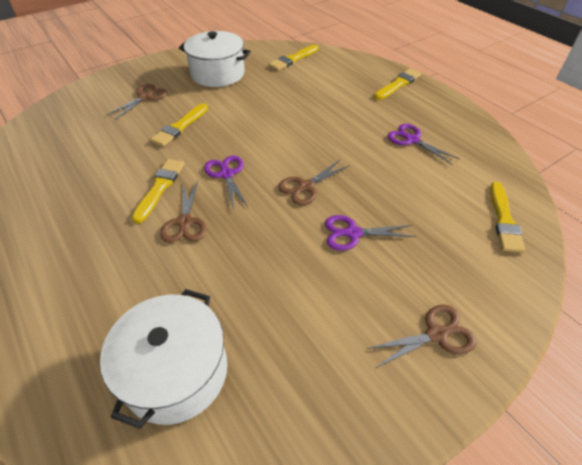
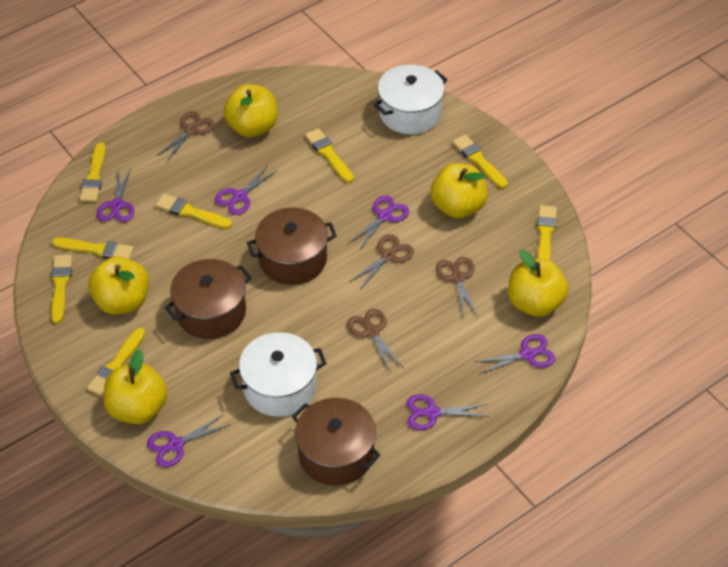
brown pot: none = 0 -> [164,259,252,339] [247,208,337,285] [292,398,380,486] = 3
purple scissors: [204,156,248,208] [325,215,416,251] [387,124,459,164] = 3 -> [96,168,134,222] [147,414,230,467] [215,165,278,215] [349,196,409,249] [407,394,489,430] [474,334,555,374] = 6
yellow apple: none = 0 -> [88,256,149,315] [104,349,168,424] [223,84,278,137] [431,163,488,218] [508,250,568,317] = 5
yellow brush: [132,159,184,223] [150,103,208,147] [269,45,318,71] [374,68,422,100] [490,182,526,253] = 5 -> [51,255,72,324] [52,238,134,259] [80,143,106,202] [87,328,145,397] [156,194,232,229] [305,128,354,183] [453,135,508,189] [537,205,557,260] = 8

